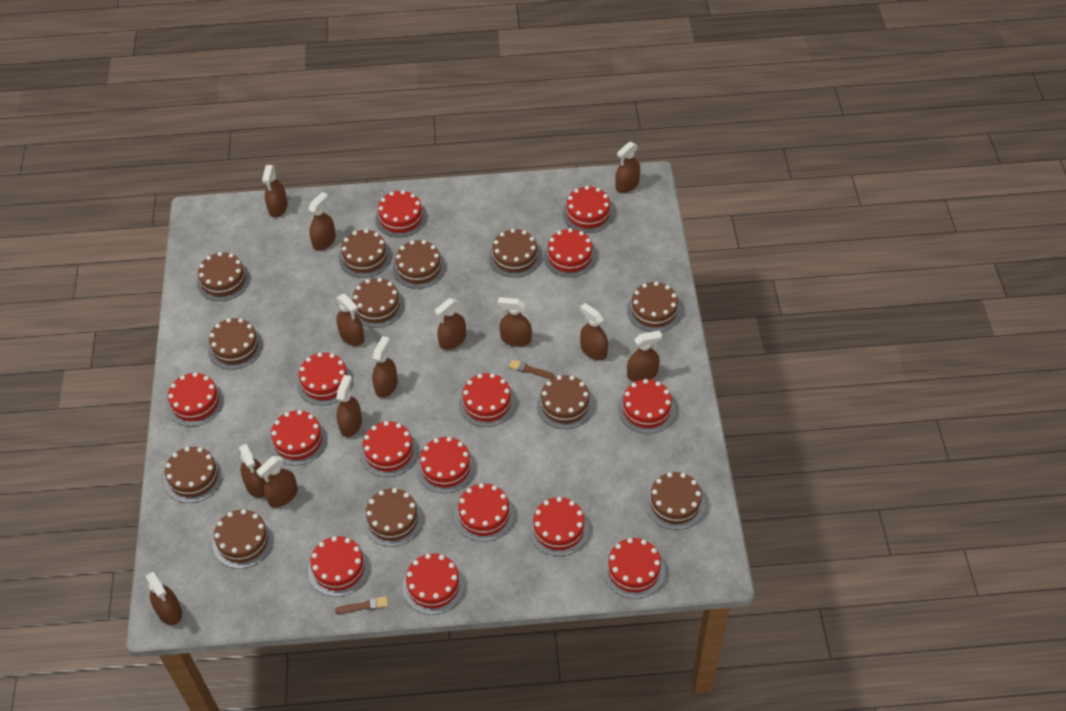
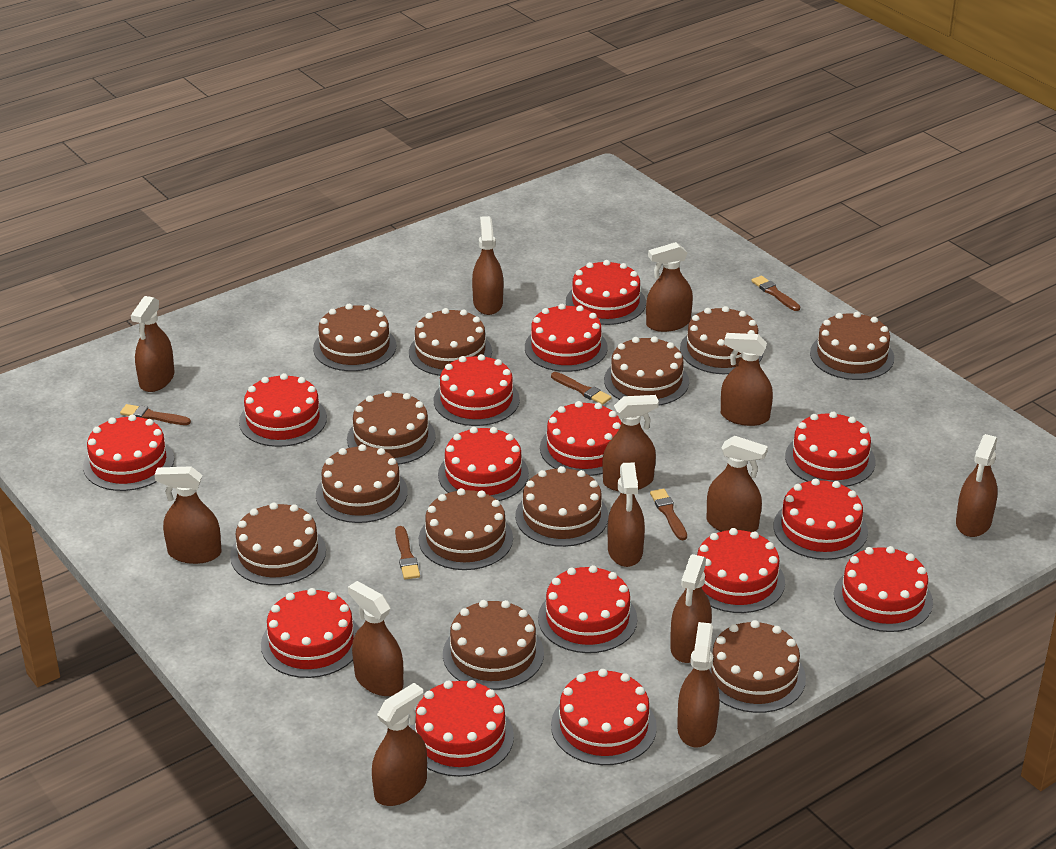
brown brush: [335,596,388,614] [509,360,554,379] = 2 -> [120,404,191,425] [395,526,420,580] [551,372,612,405] [650,489,687,540] [751,276,801,311] = 5

